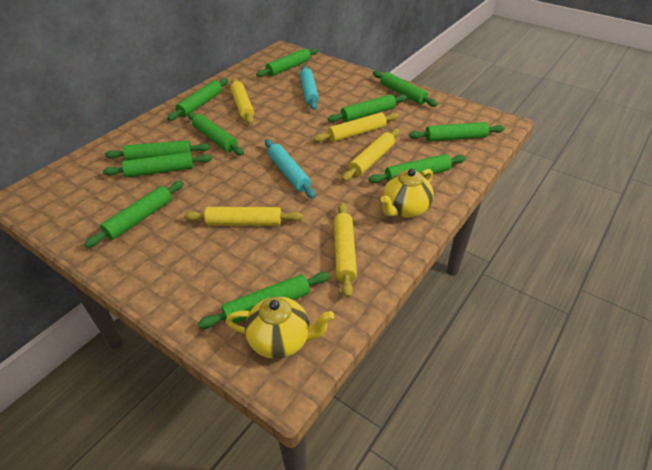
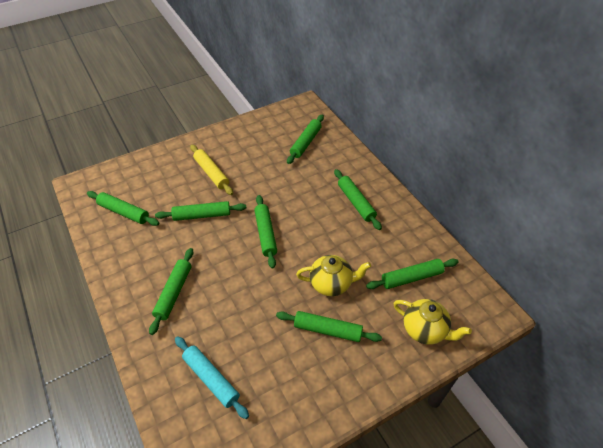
green rolling pin: [84,181,184,248] [103,152,212,177] [105,141,210,160] [167,78,228,121] [187,112,244,156] [198,272,330,329] [256,48,318,77] [328,94,407,122] [369,154,466,183] [373,71,438,107] [409,122,505,142] = 11 -> [87,191,159,226] [149,248,193,335] [155,201,246,221] [254,195,277,269] [276,311,382,342] [287,115,324,164] [334,169,382,230] [366,259,458,289] = 8
turquoise rolling pin: [265,139,316,199] [300,65,319,110] = 2 -> [175,336,249,419] = 1
yellow rolling pin: [184,207,303,226] [230,78,254,125] [314,113,399,142] [334,203,357,298] [342,129,400,181] = 5 -> [190,145,233,195] = 1

